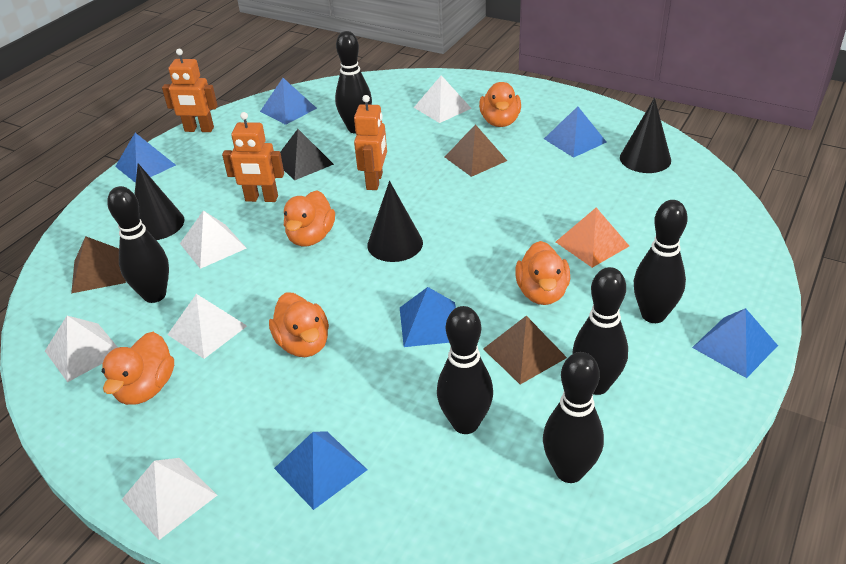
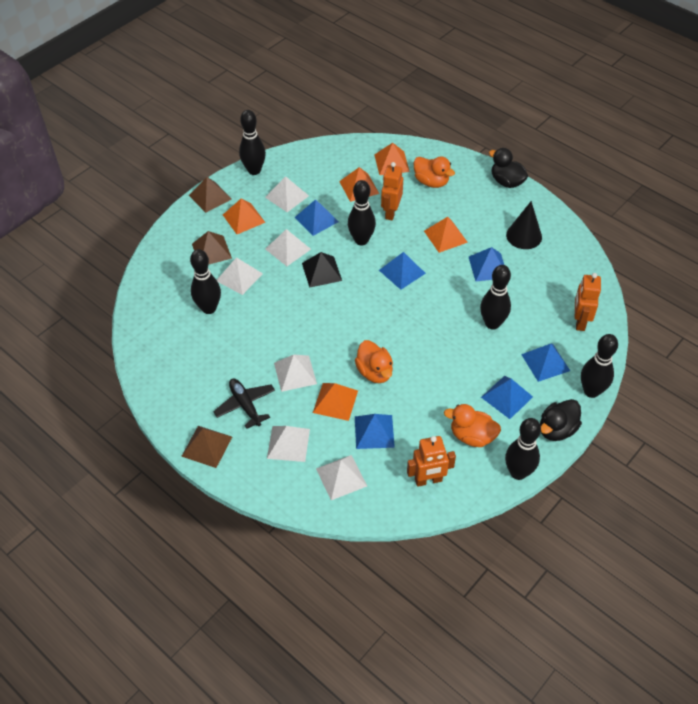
black cone: [135,163,184,240] [367,181,423,262] [620,98,671,173] = 3 -> [506,201,542,249] = 1
black duck: none = 0 -> [489,148,528,188] [540,399,582,441] = 2
black plane: none = 0 -> [213,379,275,429] = 1
orange duck: [102,332,174,405] [269,292,329,357] [284,191,335,247] [479,82,521,127] [515,241,570,305] = 5 -> [355,340,393,383] [414,156,455,188] [444,404,501,447] = 3
orange pyramid: [556,208,629,268] = 1 -> [223,198,266,234] [313,383,358,421] [339,167,379,202] [374,143,410,175] [424,217,468,253] = 5
white pyramid: [45,316,118,382] [122,458,217,540] [167,294,247,359] [180,210,247,269] [414,75,472,123] = 5 -> [217,257,263,295] [265,176,309,212] [265,229,311,266] [267,426,310,462] [274,355,317,392] [316,455,367,500] = 6

